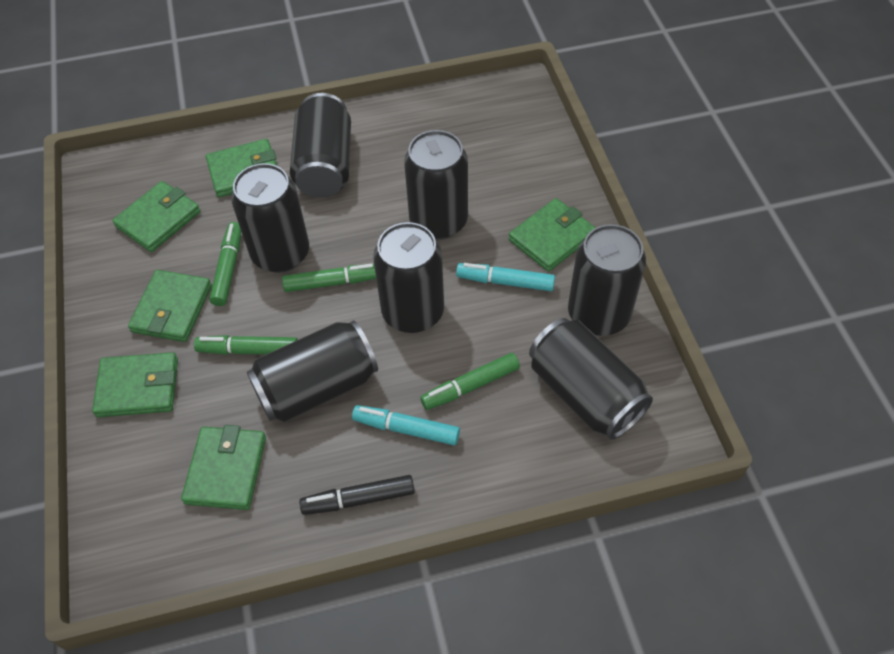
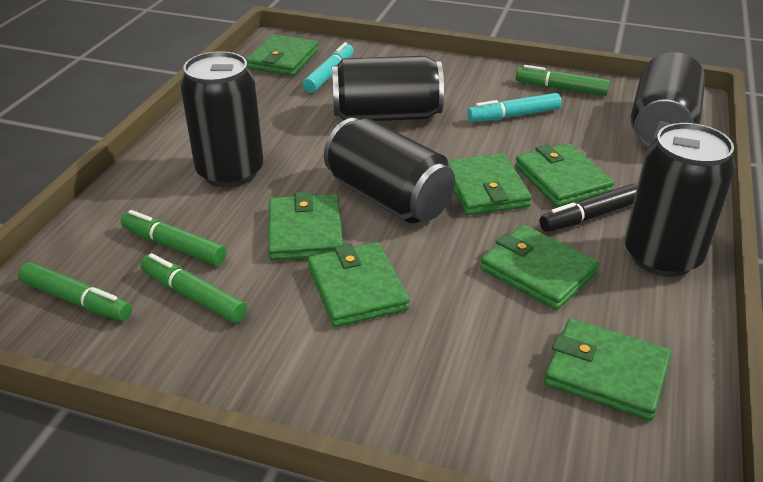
black can: [231,163,309,273] [247,320,378,422] [290,93,351,198] [373,222,444,333] [404,130,468,239] [529,318,653,440] [568,224,646,336] = 7 -> [180,51,264,188] [324,118,455,223] [332,56,444,121] [625,123,736,277] [631,52,705,147] = 5
green wallet: [92,352,178,417] [112,181,200,252] [128,270,212,342] [181,425,266,510] [206,139,277,197] [509,198,596,272] = 6 -> [246,34,318,76] [268,191,343,261] [308,242,410,327] [448,153,532,215] [480,225,599,310] [515,143,614,207] [544,318,672,421] = 7

